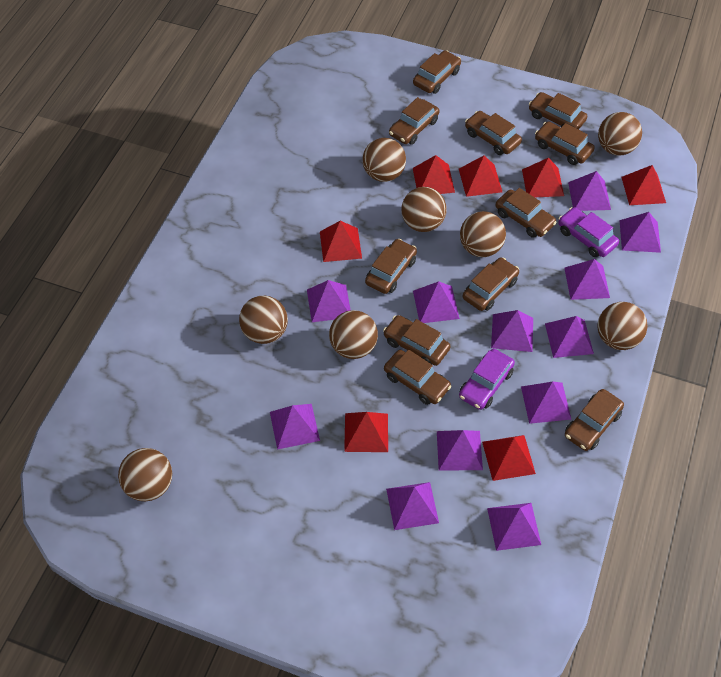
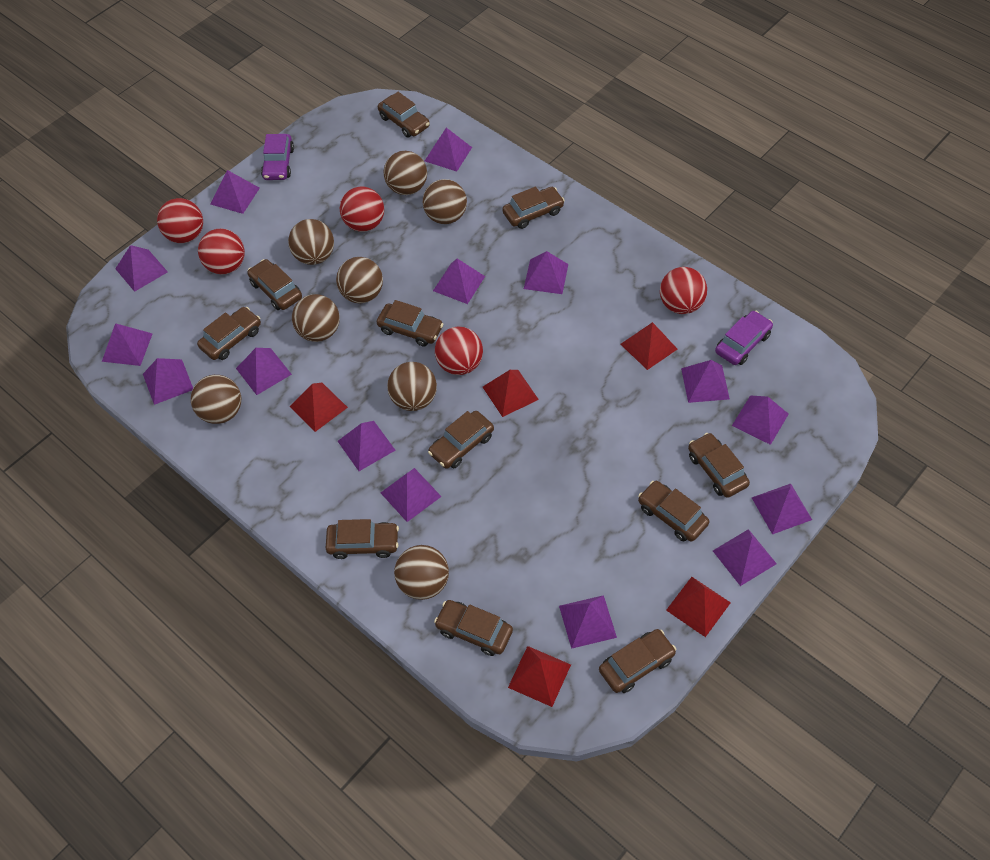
purple pyramid: [270,404,320,449] [307,280,351,322] [386,482,439,530] [413,281,460,323] [437,430,483,471] [487,503,541,551] [491,310,533,352] [521,381,572,424] [545,316,594,358] [564,259,610,300] [568,171,611,211] [619,212,661,253] = 12 -> [102,323,153,366] [115,245,168,292] [143,358,193,405] [210,170,260,214] [236,348,292,395] [338,421,395,471] [381,468,442,522] [425,128,472,171] [433,259,485,304] [524,251,568,294] [559,595,617,649] [681,360,730,403] [713,529,777,586] [732,395,789,445] [752,484,812,534] = 15
red ball: none = 0 -> [157,198,203,243] [198,228,245,274] [340,187,384,232] [435,327,483,375] [660,267,707,314] = 5
red pyramid: [320,221,362,262] [344,412,388,452] [413,155,455,194] [459,156,502,197] [482,435,536,481] [522,158,564,197] [622,165,666,205] = 7 -> [289,383,348,432] [483,370,539,417] [508,646,571,707] [621,322,677,370] [666,577,731,637] = 5

